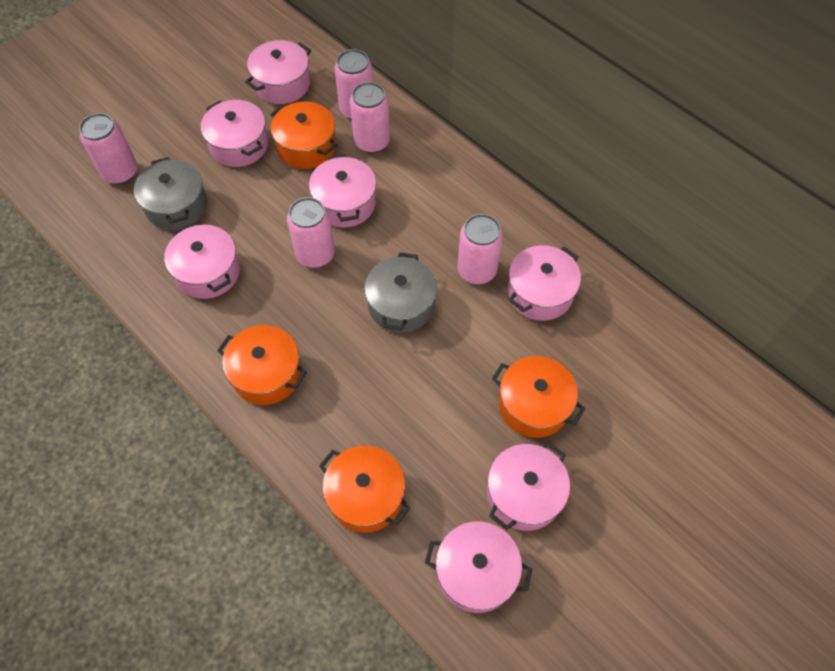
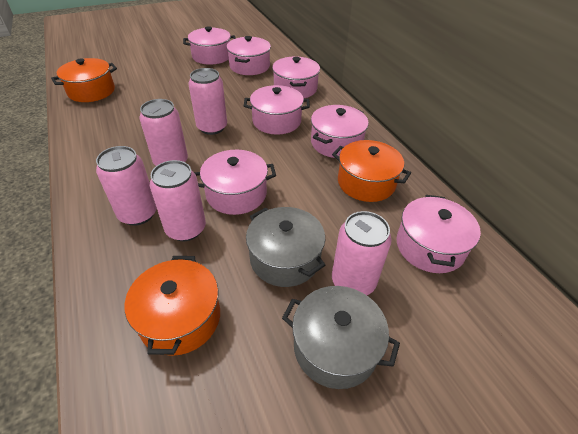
orange pot: [217,325,307,405] [270,102,337,169] [319,446,410,533] [492,356,585,438] = 4 -> [51,58,117,102] [125,256,220,356] [332,140,411,202] = 3

